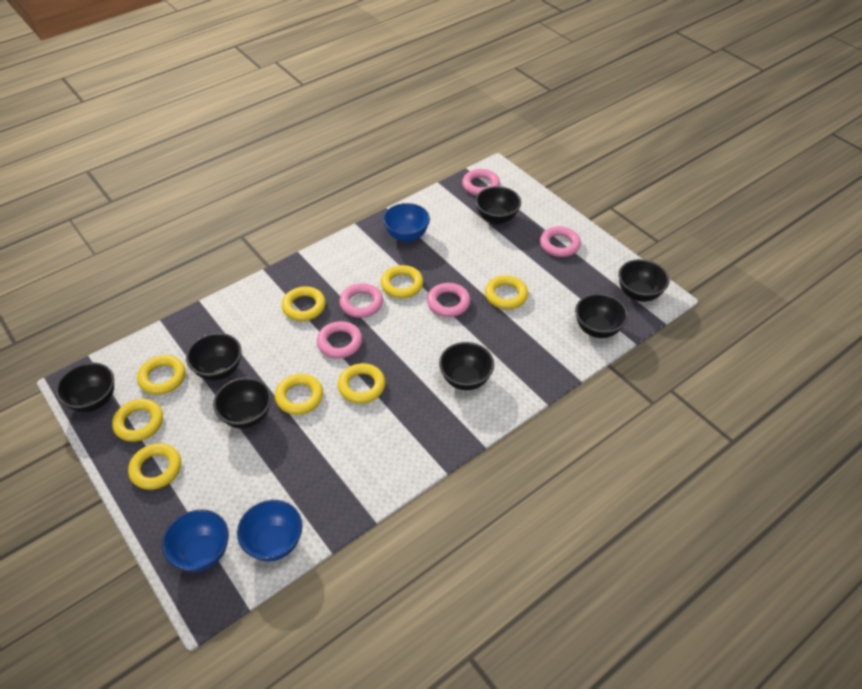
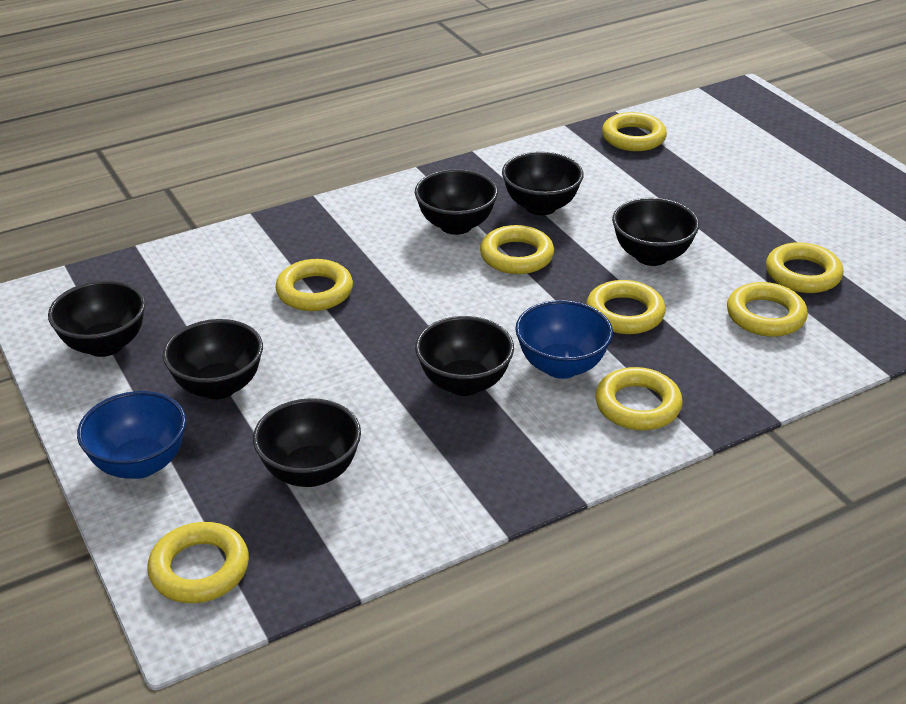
blue bowl: [162,509,229,572] [237,500,302,561] [383,203,430,242] = 3 -> [77,391,186,479] [515,300,613,379] = 2
pink ring: [317,321,362,358] [339,283,383,318] [427,283,470,317] [462,169,500,196] [540,226,581,257] = 5 -> none = 0

